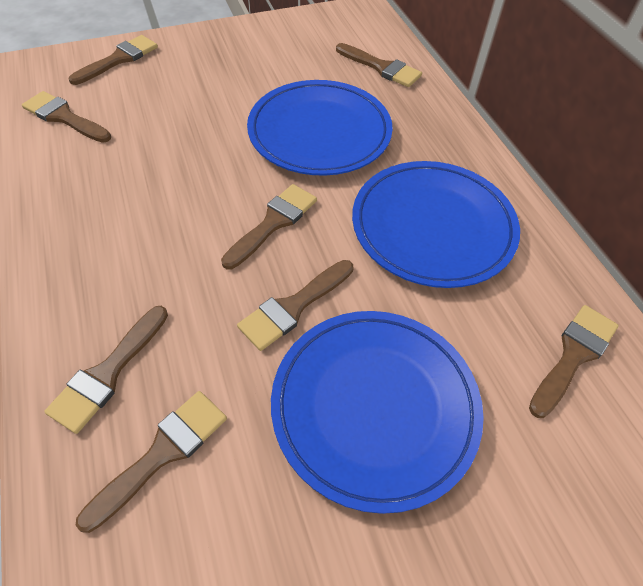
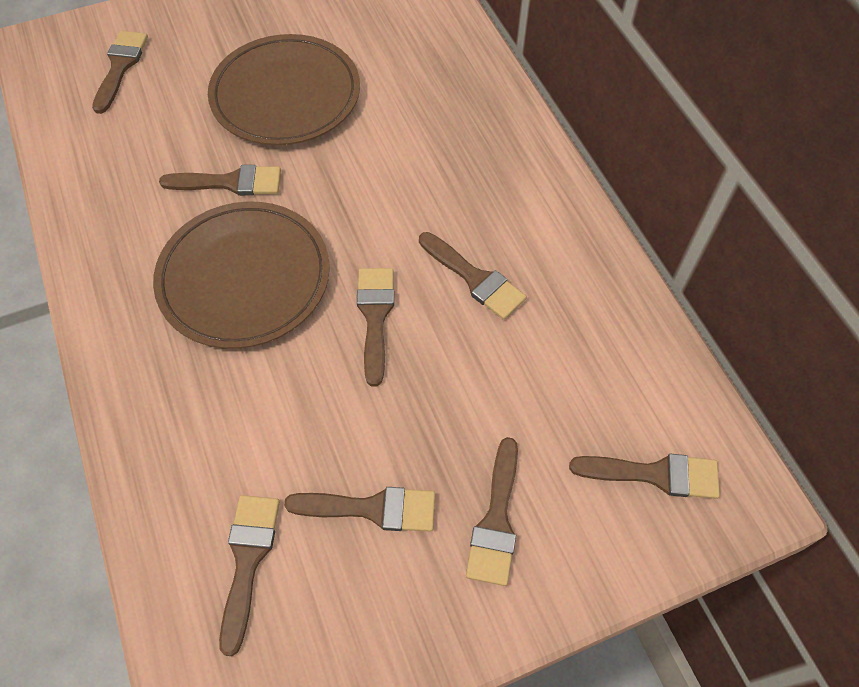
blue plate: [247,80,393,176] [271,311,484,514] [352,161,520,288] = 3 -> none = 0
brown plate: none = 0 -> [153,202,330,349] [208,34,360,145] = 2

